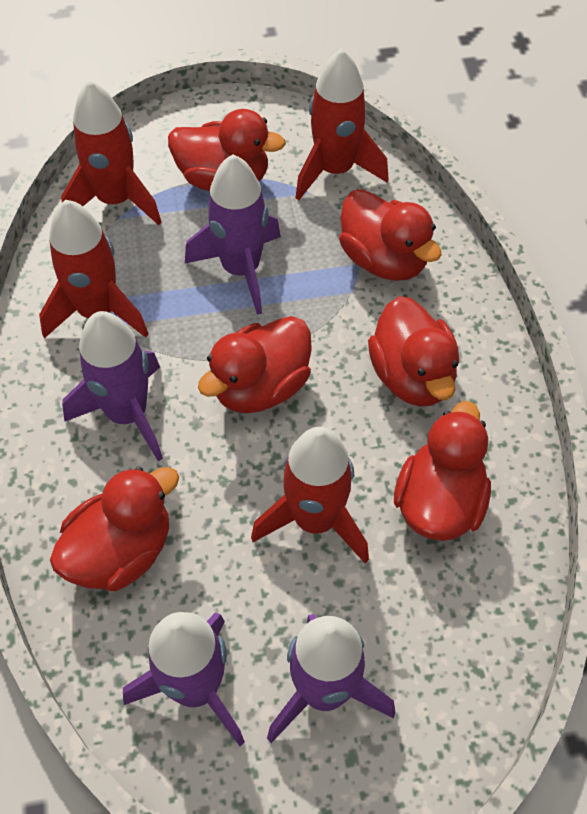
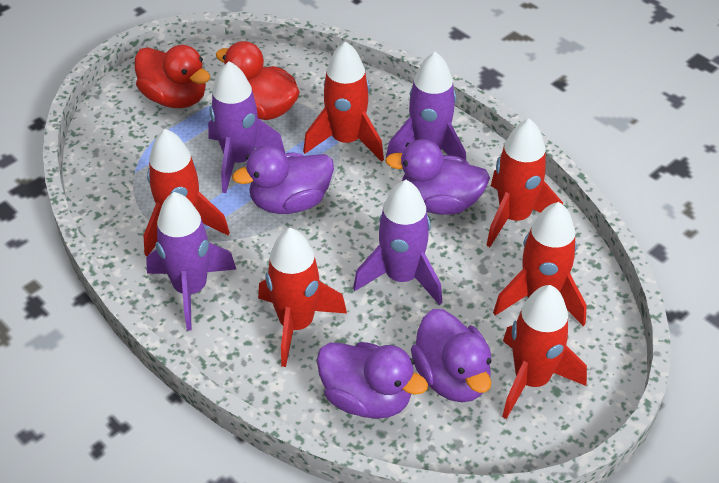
purple duck: none = 0 -> [232,145,334,214] [317,342,428,419] [385,139,490,215] [411,309,492,402] = 4
red duck: [50,467,179,591] [168,109,286,191] [198,316,312,413] [339,189,442,281] [368,296,459,407] [394,401,491,541] = 6 -> [135,45,211,108] [216,41,300,120] = 2
red rocket: [39,200,149,338] [61,80,161,225] [251,427,369,564] [295,49,389,200] = 4 -> [143,129,230,256] [258,228,347,367] [303,41,384,162] [486,119,563,247] [493,202,587,326] [502,285,587,419] = 6

